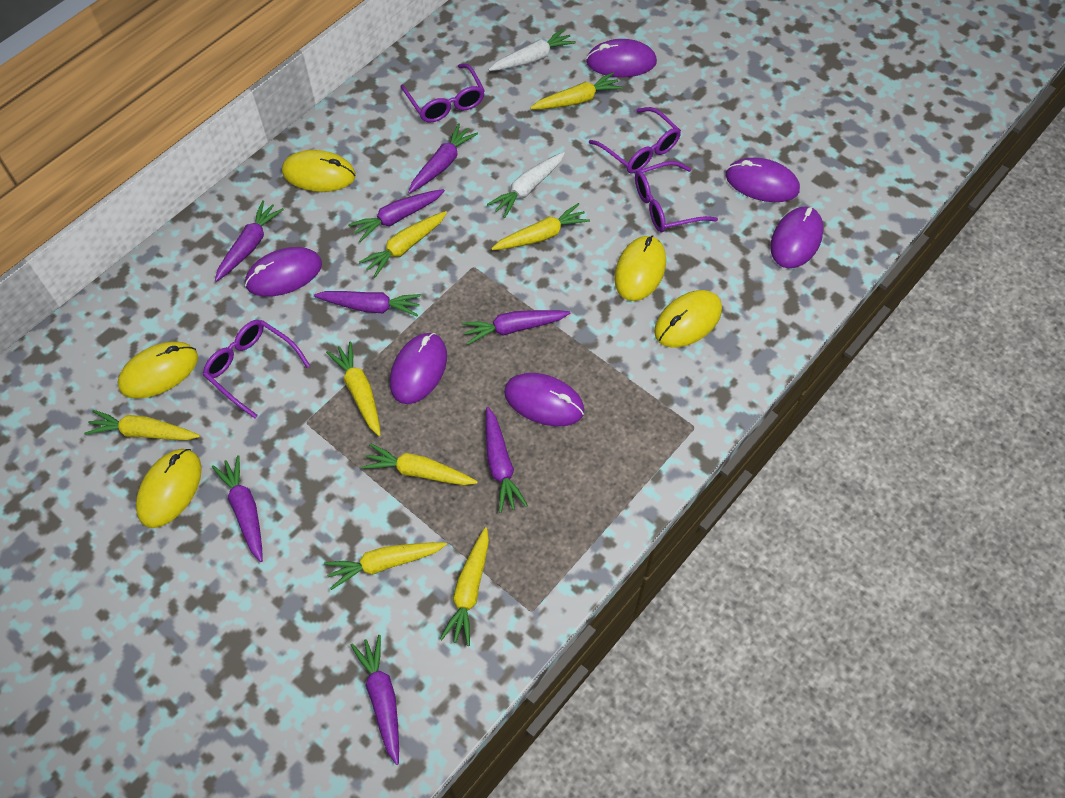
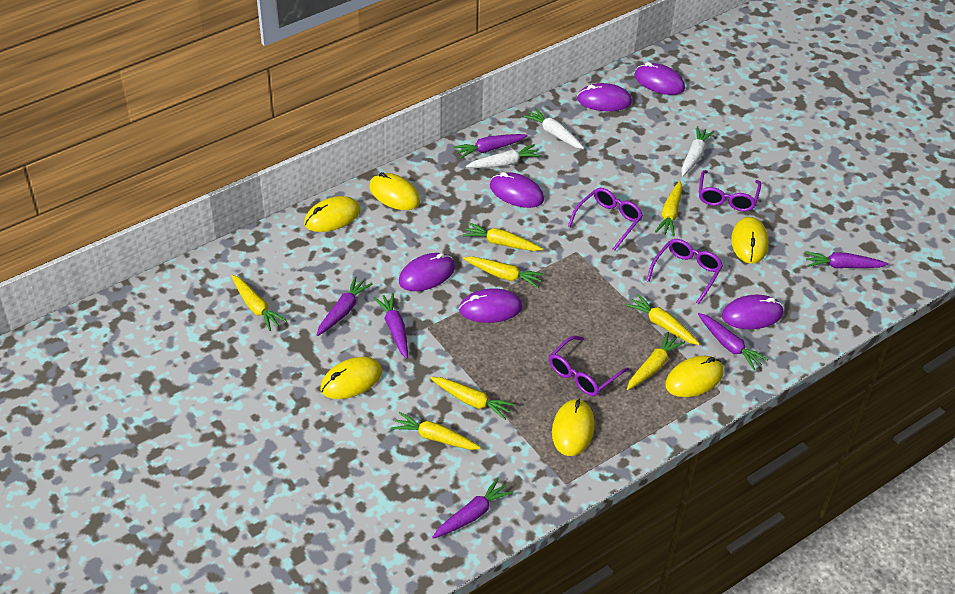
purple carrot: [212,455,263,562] [215,200,284,282] [314,291,422,317] [348,189,445,242] [351,635,399,765] [408,123,478,193] [462,310,570,345] [486,407,528,513] = 8 -> [317,276,372,336] [374,293,408,359] [432,478,513,539] [453,134,528,159] [698,313,768,370] [805,252,888,268] = 6
white carrot: [487,152,565,218] [489,29,576,71] = 2 -> [466,144,542,168] [523,108,584,149] [681,126,715,176] = 3
yellow mouse: [118,342,198,399] [136,449,202,528] [282,150,356,192] [614,235,666,301] [654,290,722,348] = 5 -> [304,196,361,232] [320,357,382,399] [369,172,420,210] [552,399,595,456] [665,356,724,397] [731,217,769,264] = 6

